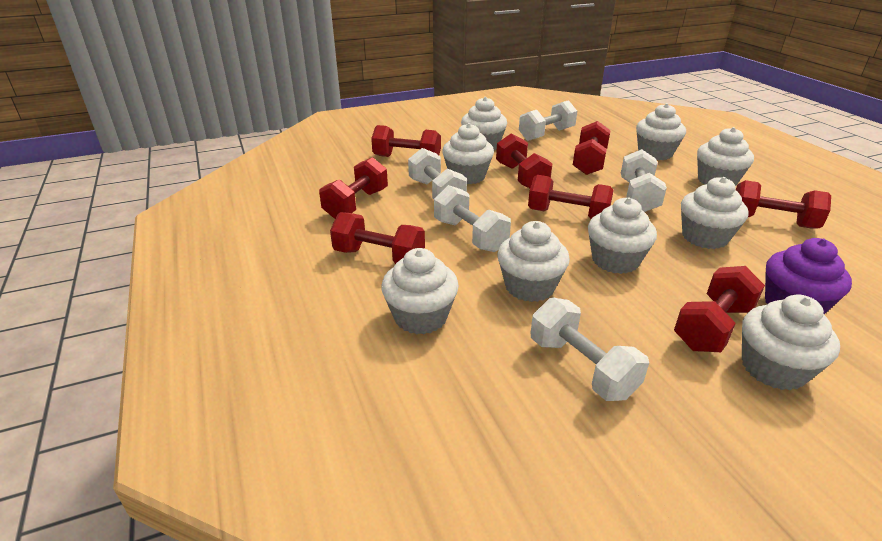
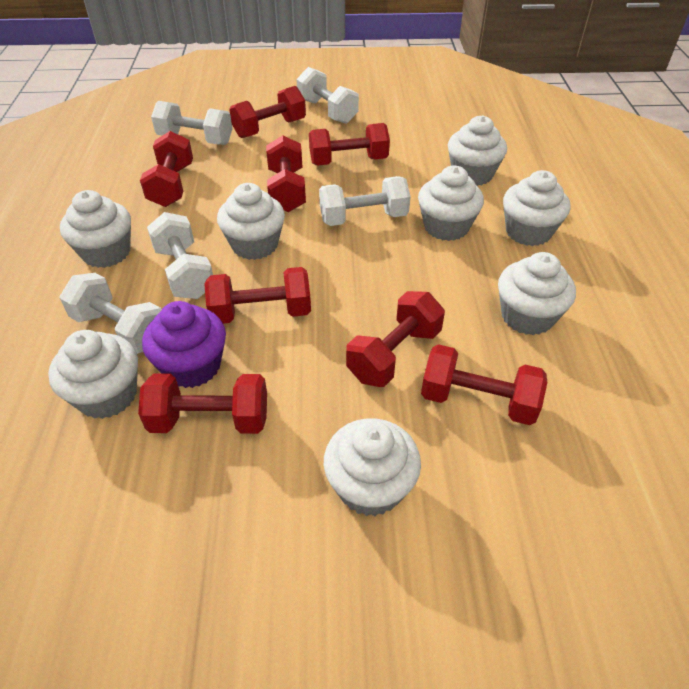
white cupcake: [382,248,459,334] [442,123,494,184] [461,97,507,151] [497,221,570,302] [588,198,657,274] [636,103,686,160] [681,177,748,249] [697,127,754,187] [742,295,840,390] = 9 -> [48,330,138,419] [60,190,131,268] [217,183,285,260] [324,418,421,516] [418,166,484,241] [448,116,507,186] [498,252,576,335] [503,170,570,246] = 8

